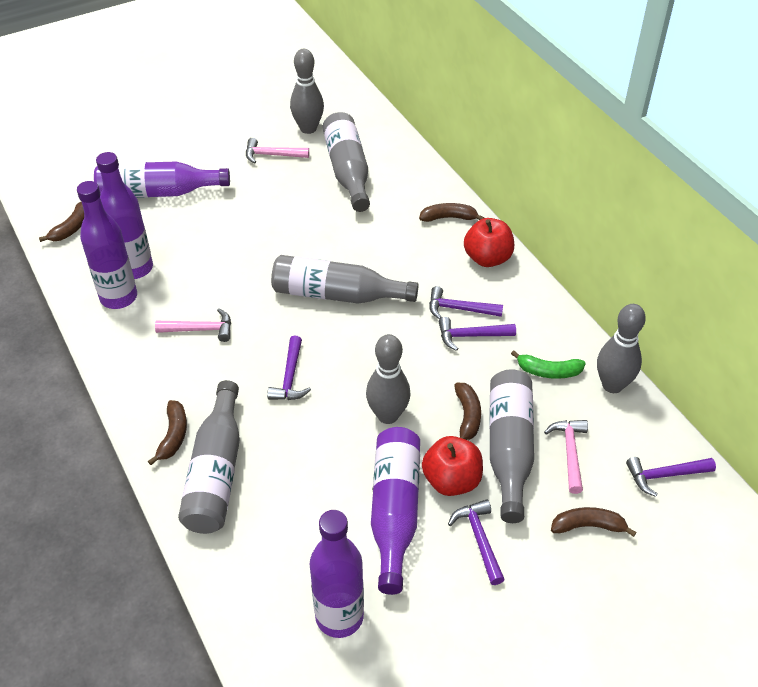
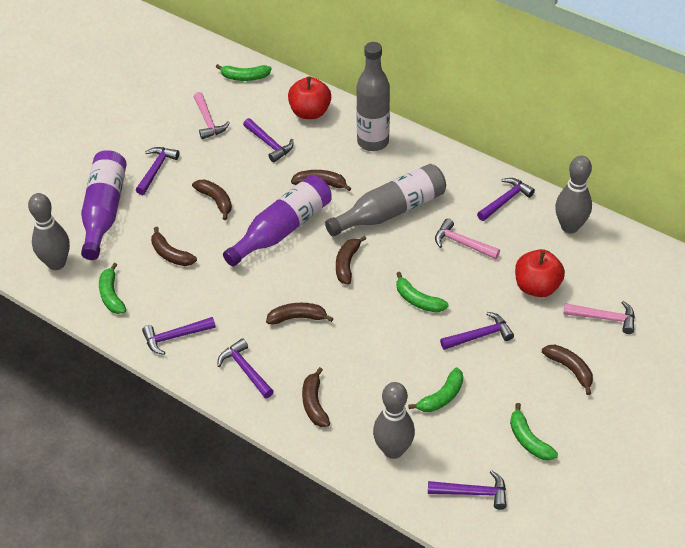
brown banana: [39,202,84,242] [148,400,187,465] [419,203,484,222] [454,383,481,440] [551,507,637,537] = 5 -> [151,227,197,266] [192,180,232,220] [266,303,333,324] [291,170,351,191] [302,367,330,427] [336,236,366,285] [542,345,593,395] = 7
green banana: [511,351,586,379] = 1 -> [99,263,126,314] [216,64,272,81] [396,272,449,313] [408,368,463,412] [510,403,558,461] = 5
grey bottle: [178,380,240,534] [271,255,419,304] [323,112,370,212] [489,369,534,523] = 4 -> [325,164,446,236] [356,42,390,151] = 2
purple bottle: [77,181,137,309] [94,161,230,198] [96,152,153,279] [310,510,364,638] [371,427,420,595] = 5 -> [81,150,127,260] [223,175,332,266] = 2
purple hammer: [267,336,311,400] [429,286,503,319] [439,317,516,351] [448,499,505,585] [626,457,716,497] = 5 -> [136,147,180,195] [142,317,216,355] [217,338,274,398] [243,118,294,163] [428,470,507,510] [440,312,514,350] [477,178,535,221] = 7

